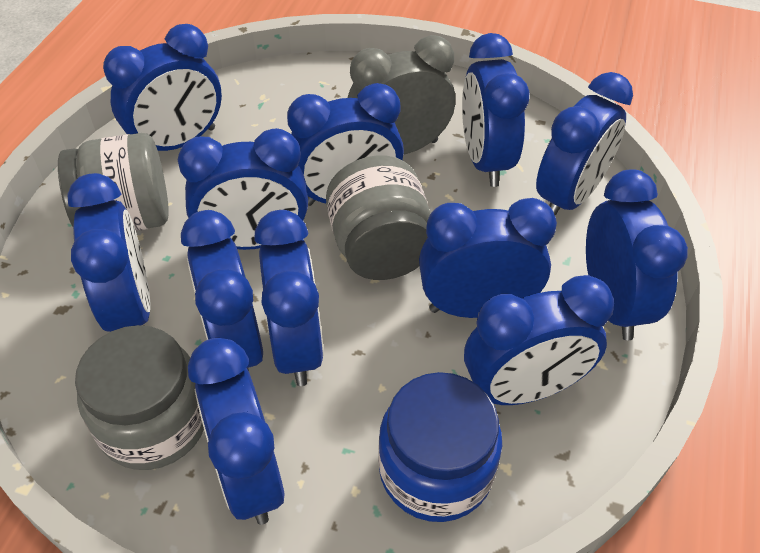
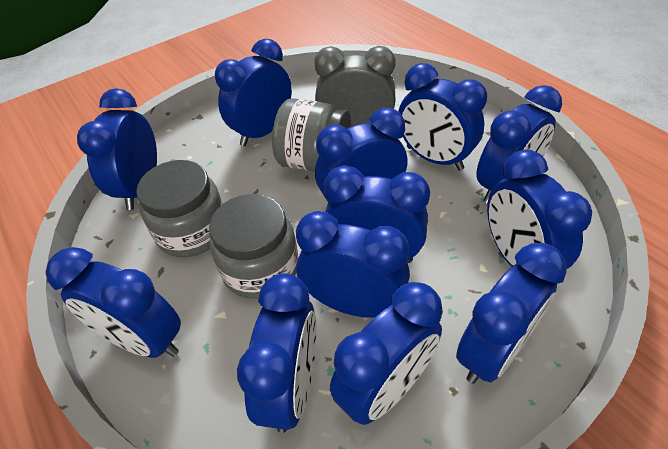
blue jar: [378,372,502,522] = 1 -> none = 0

